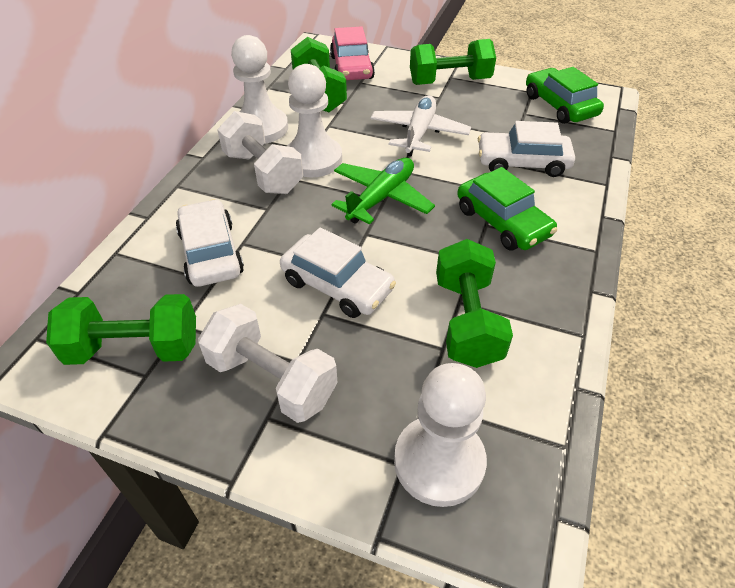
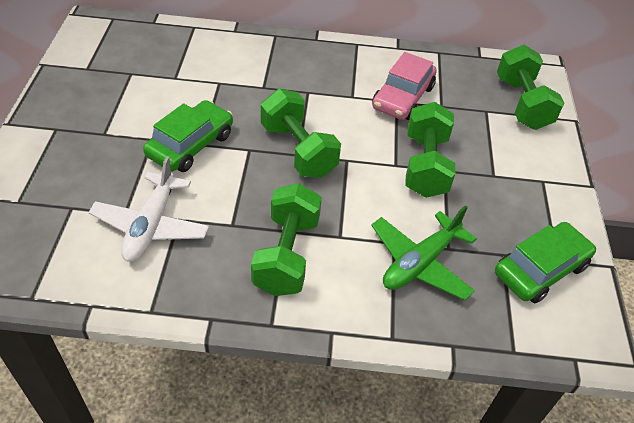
white car: [176,199,244,287] [280,227,396,318] [478,121,575,177] = 3 -> none = 0
white dumbbell: [198,304,338,423] [217,111,303,194] = 2 -> none = 0
white pawn: [231,35,288,144] [287,64,342,177] [394,363,487,507] = 3 -> none = 0

